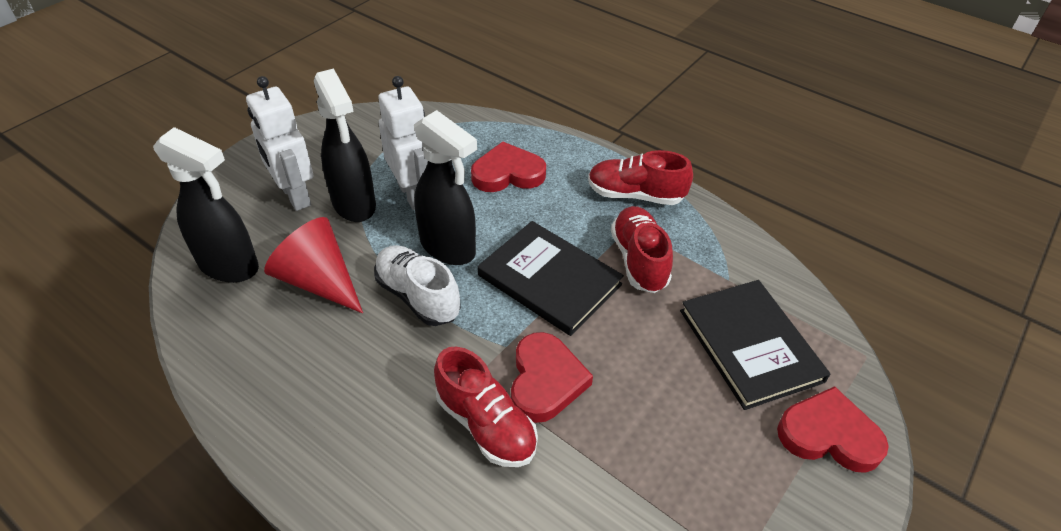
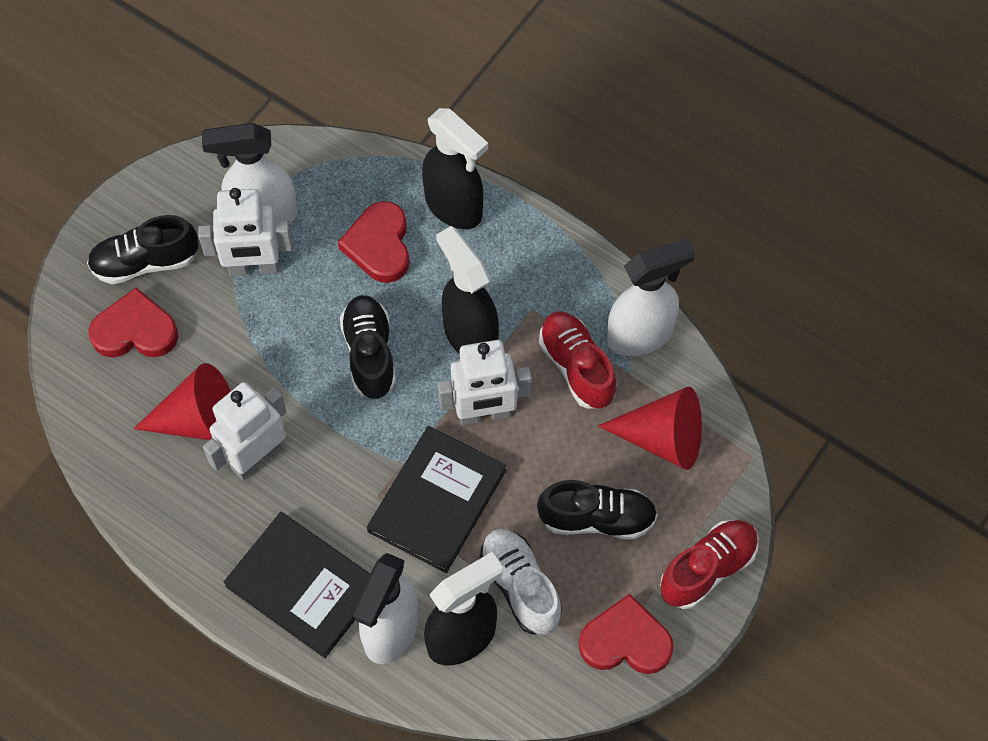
black shoe: none = 0 -> [87,215,198,284] [340,295,396,399] [537,480,657,540] = 3
red cone: [264,217,363,313] = 1 -> [133,363,231,440] [598,387,702,470] = 2
red shoe: [434,347,538,467] [588,150,693,205] [611,206,673,293] = 3 -> [539,311,616,409] [660,520,758,609] = 2
white robot: [246,76,313,211] [378,76,428,210] = 2 -> [198,188,293,276] [203,382,286,480] [438,340,532,425] = 3
white spray bottle: none = 0 -> [202,123,297,224] [352,553,418,664] [607,238,696,356] = 3

